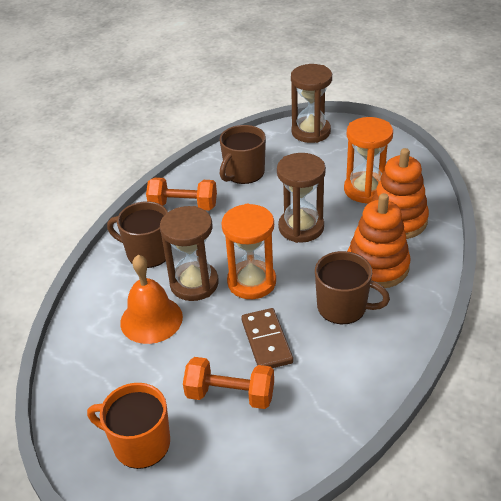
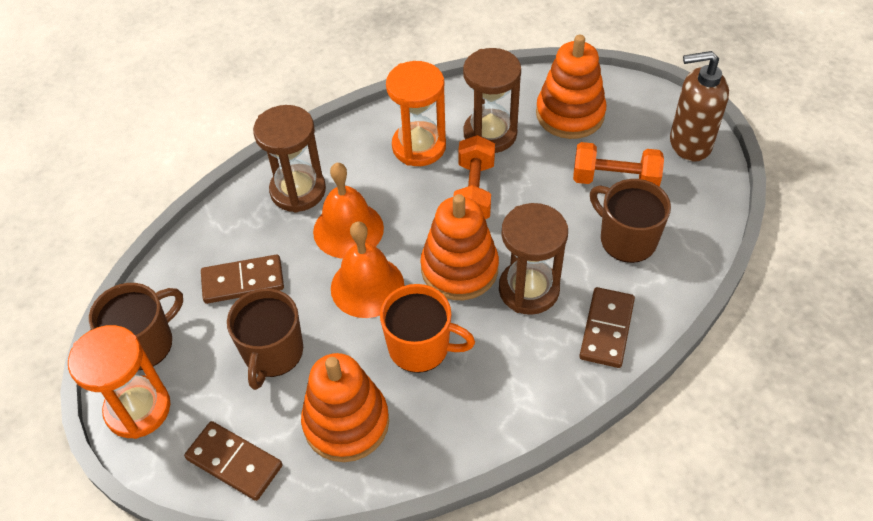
brown domino: [241,308,293,368] = 1 -> [184,421,283,501] [201,254,284,304] [579,287,635,368] = 3
brown soap dispenser: none = 0 -> [670,51,729,162] = 1
orange bell: [120,255,183,344] = 1 -> [313,163,384,258] [331,221,404,318] = 2
orange stacking toy: [347,193,411,288] [371,148,429,239] = 2 -> [301,353,389,462] [420,194,499,300] [536,35,606,139] = 3

